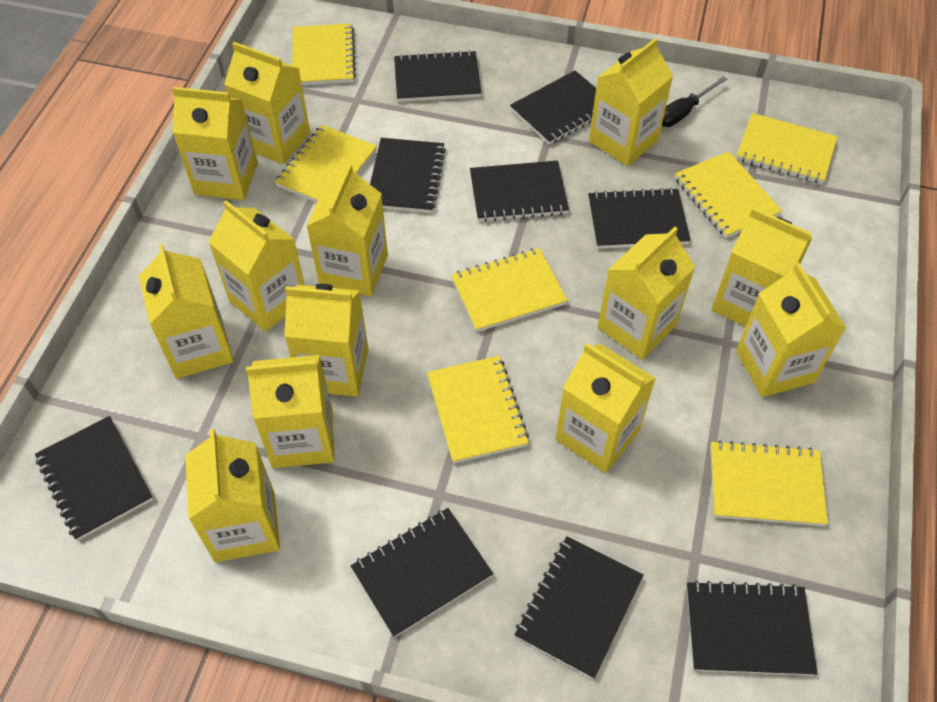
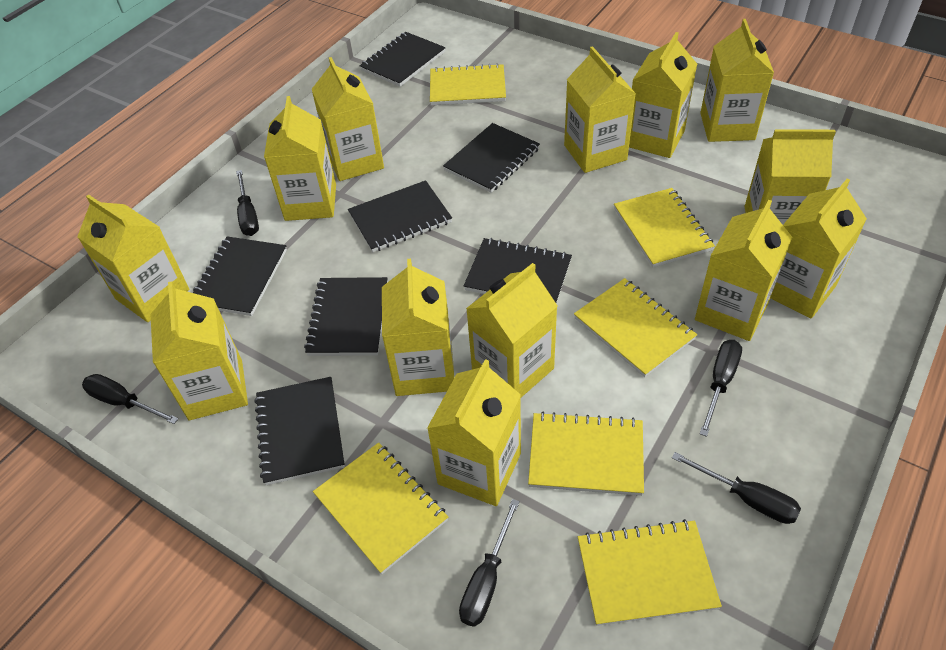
black notebook: [35,416,153,541] [351,508,493,638] [370,138,446,213] [394,50,481,102] [470,160,569,222] [510,70,596,145] [515,536,643,679] [588,187,691,249] [687,581,817,676] = 9 -> [193,236,287,316] [254,377,345,485] [304,277,387,356] [348,180,452,252] [360,32,446,87] [443,123,540,193] [464,238,572,303] = 7
black screwdriver: [662,76,727,127] = 1 -> [82,374,179,424] [236,170,259,236] [459,499,520,627] [672,452,801,524] [700,340,742,437] = 5
yellow notebook: [275,125,377,202] [292,23,356,85] [427,356,529,464] [451,248,568,332] [675,151,783,238] [710,440,828,526] [736,113,838,184] = 7 -> [313,443,448,574] [430,63,506,105] [528,412,644,496] [574,278,697,377] [578,519,722,626] [614,188,715,267] = 6

